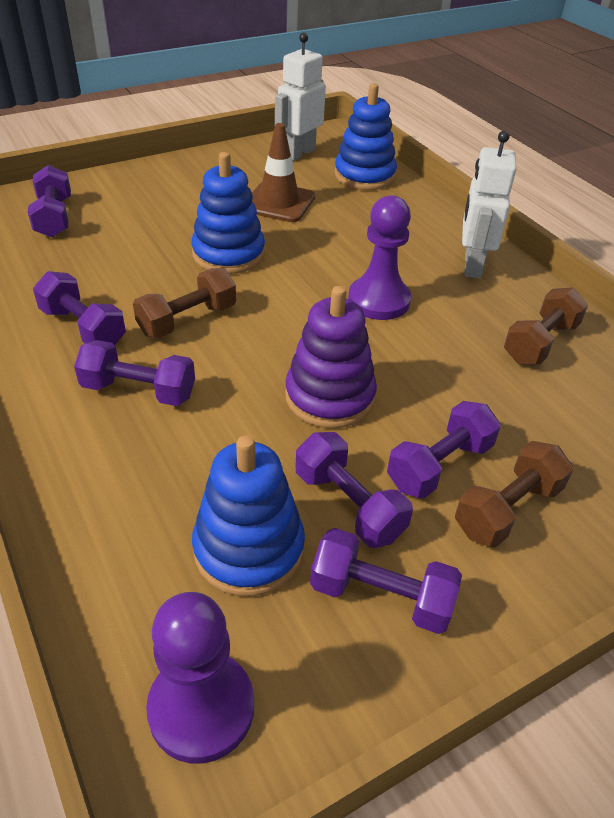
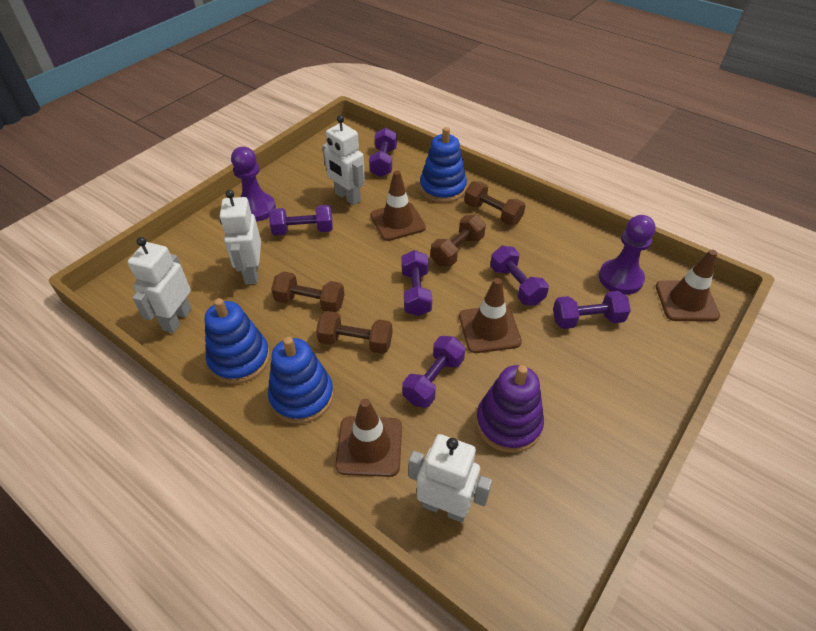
brown dumbbell: [133,268,236,338] [455,441,574,547] [504,287,588,365] = 3 -> [271,272,345,312] [316,311,393,354] [431,215,486,266] [464,181,526,225] = 4
brown traffic cone: [252,123,315,222] = 1 -> [335,399,402,477] [370,170,426,241] [459,278,522,353] [656,250,720,322] = 4
white robot: [275,33,326,161] [462,131,516,278] = 2 -> [128,237,192,333] [220,190,261,284] [322,115,365,205] [409,434,492,523] = 4

